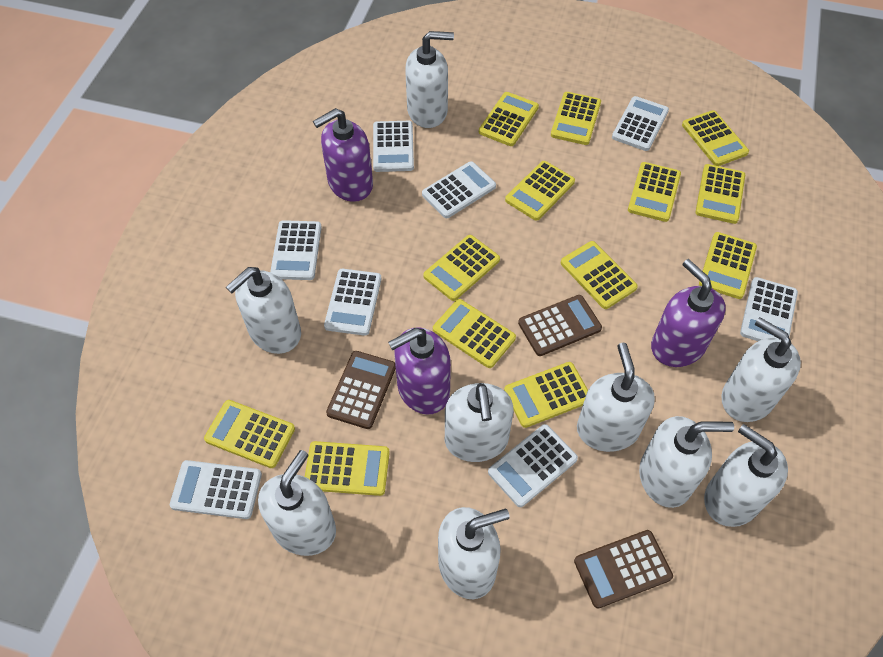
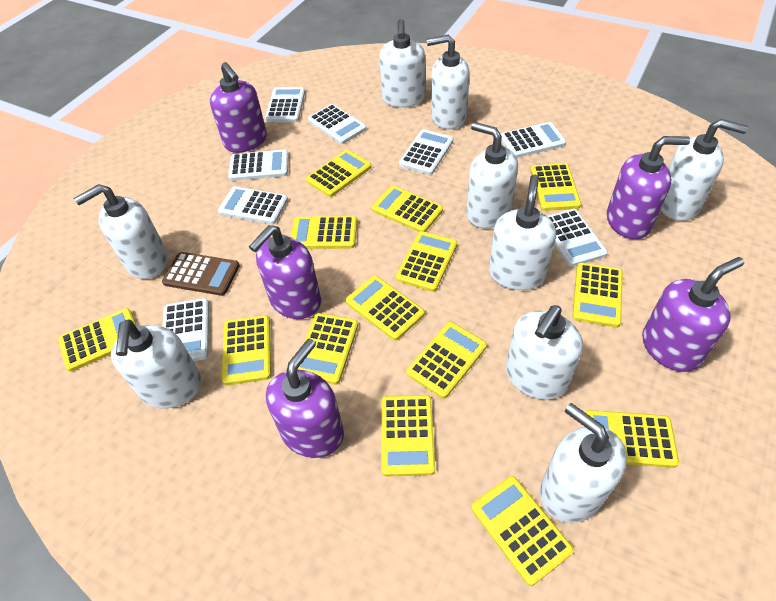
brown calculator: [326,351,396,429] [518,295,602,356] [574,530,673,609] = 3 -> [162,252,240,296] = 1
purple soap dispenser: [313,108,373,202] [388,327,451,415] [651,259,726,367] = 3 -> [210,62,267,153] [249,225,321,319] [266,339,344,458] [607,136,690,239] [642,257,744,372] = 5
yellow calculator: [204,400,295,468] [305,441,390,496] [423,235,500,301] [433,299,516,368] [479,92,539,146] [504,362,588,428] [505,161,575,221] [551,92,601,145] [561,241,638,309] [628,162,681,222] [682,110,749,166] [696,164,745,224] [699,232,757,299] = 13 -> [58,308,137,372] [222,315,271,385] [291,216,357,249] [298,313,358,385] [306,150,371,197] [345,275,425,341] [371,186,443,232] [381,395,435,477] [396,231,457,292] [406,322,487,399] [471,476,574,586] [530,163,581,211] [572,263,623,328] [584,410,679,468] = 14

